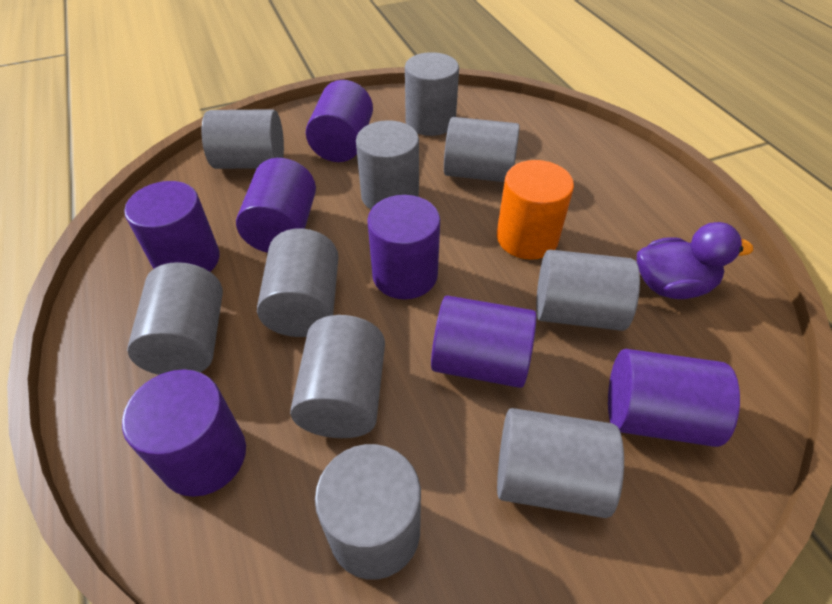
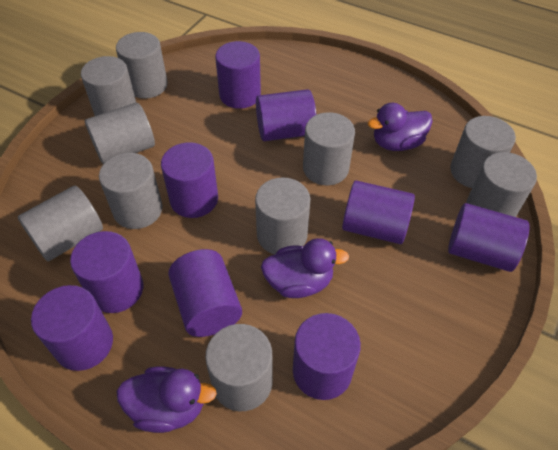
orange cylinder: [497,160,574,260] = 1 -> none = 0
purple cylinder: [122,369,246,497] [124,181,220,272] [236,158,316,253] [306,80,373,162] [367,195,440,299] [431,296,536,388] [608,349,740,447] = 7 -> [31,285,113,371] [70,231,143,313] [161,142,218,218] [168,249,242,337] [215,41,261,109] [256,89,316,141] [293,313,361,400] [342,180,415,244] [448,203,529,272] = 9
purple duck: [637,222,753,299] = 1 -> [117,367,217,433] [261,238,349,298] [368,103,433,151] = 3

